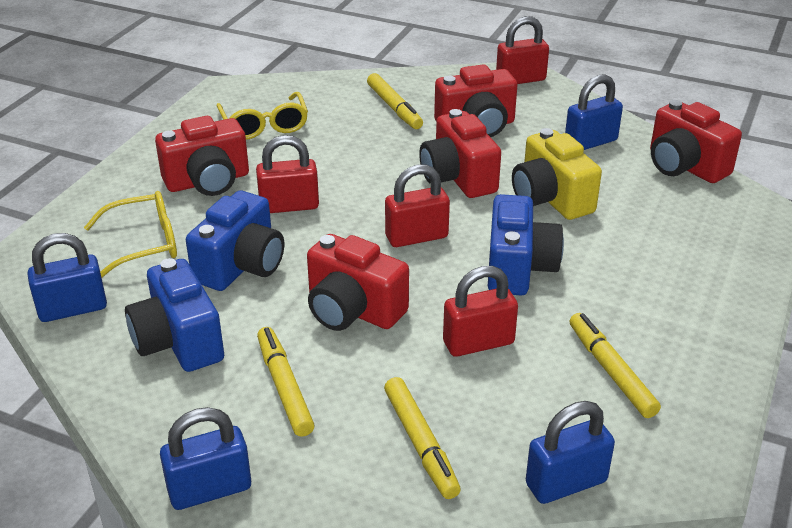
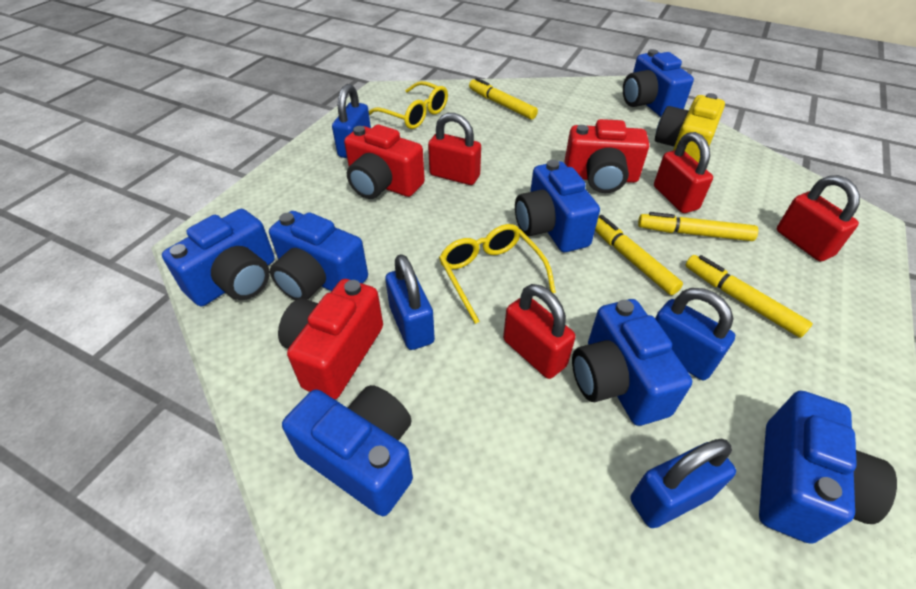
blue camera: [125,258,224,372] [186,191,284,291] [488,194,564,295] = 3 -> [162,209,275,306] [269,211,368,300] [282,385,413,516] [515,160,600,252] [572,299,692,426] [623,49,694,117] [759,391,897,544] = 7
red camera: [155,116,249,196] [307,234,409,331] [419,109,501,198] [434,64,517,137] [650,100,742,183] = 5 -> [278,279,383,399] [344,125,425,199] [564,119,649,193] = 3

